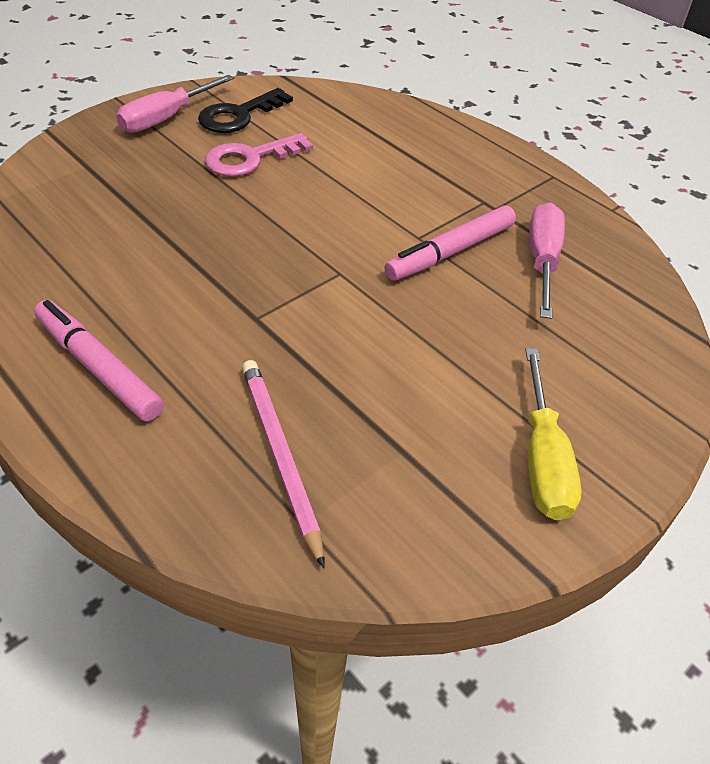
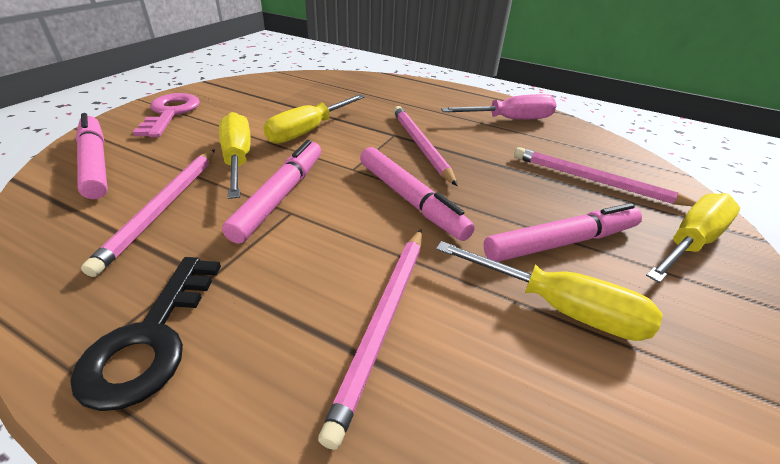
pink marker: [34,300,164,422] [385,205,516,281] = 2 -> [76,113,108,199] [222,140,321,244] [360,147,475,241] [484,203,642,262] = 4
pink pencil: [242,360,325,568] = 1 -> [81,149,215,277] [318,229,422,450] [393,106,457,186] [514,147,697,206] = 4
pink screwdriver: [116,75,234,133] [529,202,565,319] = 2 -> [441,94,557,119] = 1
yellow screwdriver: [525,348,582,520] = 1 -> [219,112,251,199] [263,94,365,144] [436,241,663,341] [646,193,740,283] = 4

